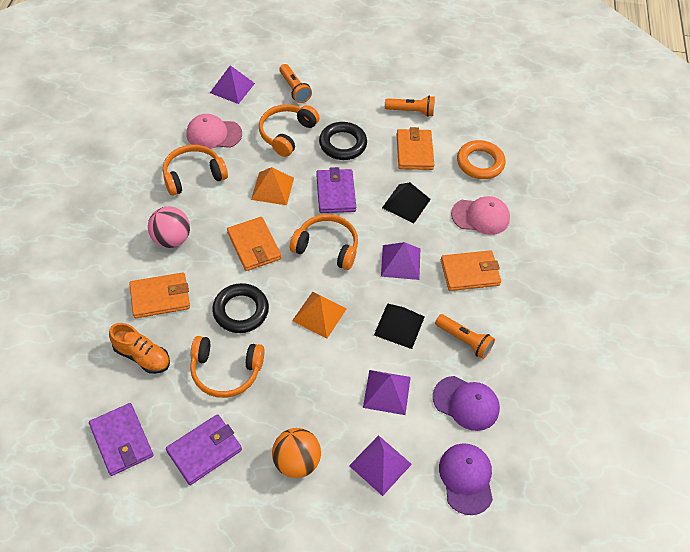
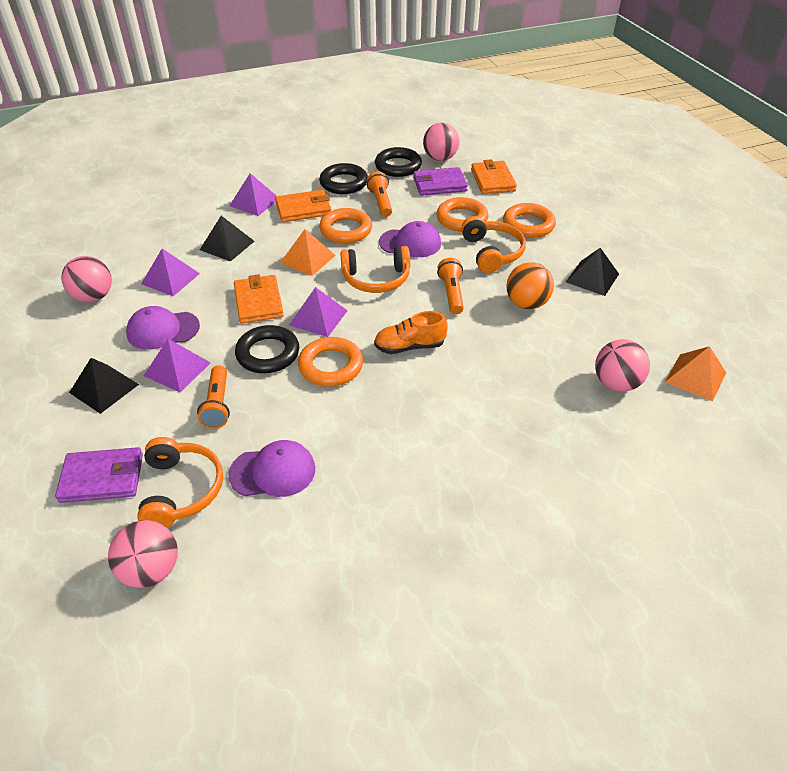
black pyramid: [374,303,425,349] [382,182,431,223] = 2 -> [69,358,139,414] [200,216,254,262] [566,248,619,296] = 3
black ring: [212,283,269,333] [319,122,367,160] = 2 -> [235,325,299,373] [319,163,368,194] [375,147,422,177] = 3
orange headphones: [163,145,228,196] [190,336,265,398] [259,104,320,157] [290,214,358,270] = 4 -> [137,437,223,528] [340,246,410,293] [461,216,526,273] = 3
orange ring: [457,140,506,179] = 1 -> [298,337,363,387] [319,208,372,243] [437,197,489,232] [503,203,556,238] = 4
orange wallet: [129,273,190,318] [227,217,281,271] [396,127,434,170] [441,250,501,291] = 4 -> [234,274,284,324] [275,190,332,222] [471,159,517,194] = 3
pink ball: [148,207,190,248] = 1 -> [61,256,112,302] [108,520,178,588] [423,123,459,161] [595,339,650,392] = 4
pink cap: [187,114,242,149] [451,196,510,235] = 2 -> none = 0
purple cap: [433,376,500,431] [439,443,493,515] = 2 -> [126,306,200,350] [228,440,316,497] [379,221,441,257] = 3
purple wallet: [89,403,153,476] [166,414,242,485] [316,167,356,213] = 3 -> [55,447,143,503] [413,167,468,196] = 2

